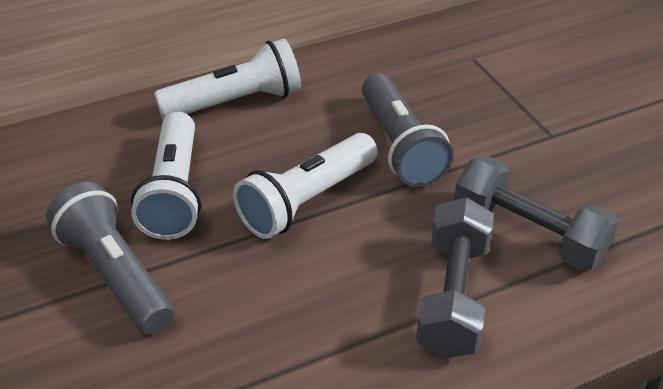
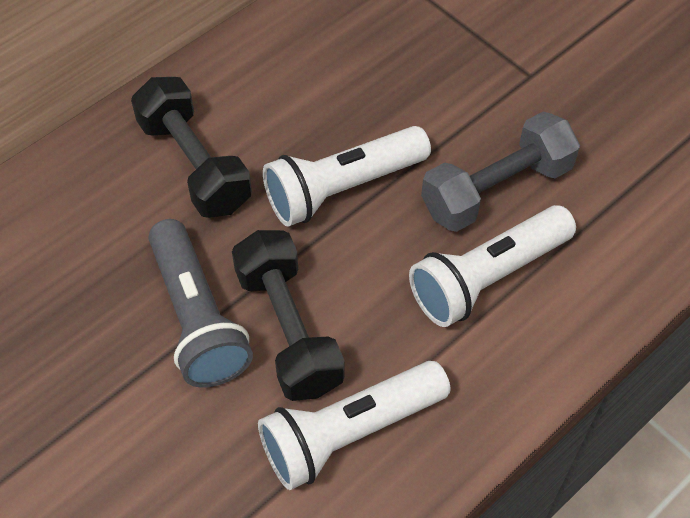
black dumbbell: none = 0 -> [131,77,252,218] [232,230,345,401] = 2
grey dumbbell: [416,197,494,359] [454,156,619,271] = 2 -> [421,112,580,232] = 1
grey flashlight: [46,182,174,334] [362,73,454,187] = 2 -> [148,219,253,388] = 1

